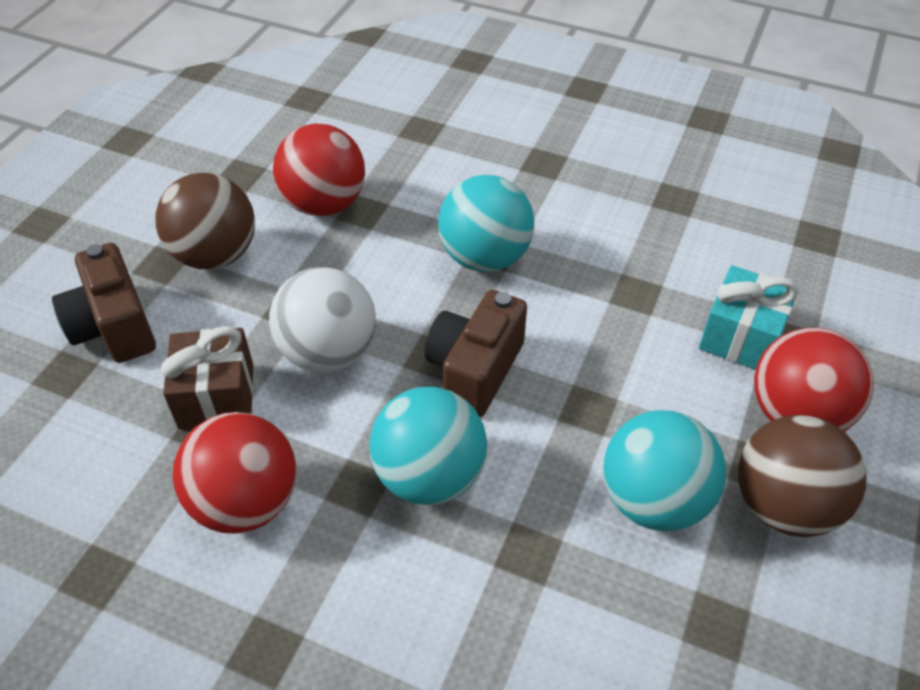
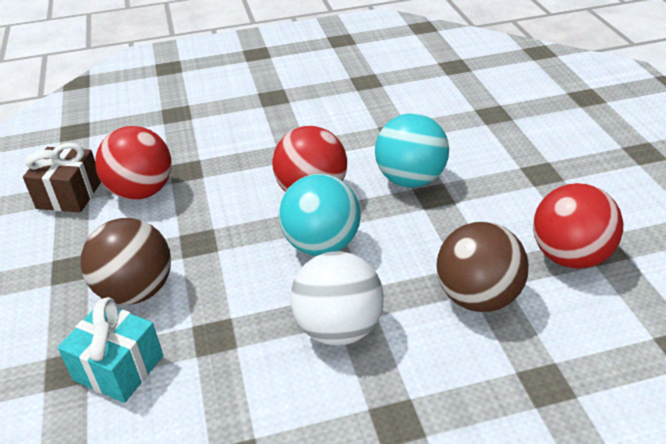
brown camera: [52,243,156,363] [424,290,527,417] = 2 -> none = 0
turquoise ball: [370,387,487,505] [438,175,534,272] [603,410,726,532] = 3 -> [279,174,361,256] [375,113,449,188] = 2

